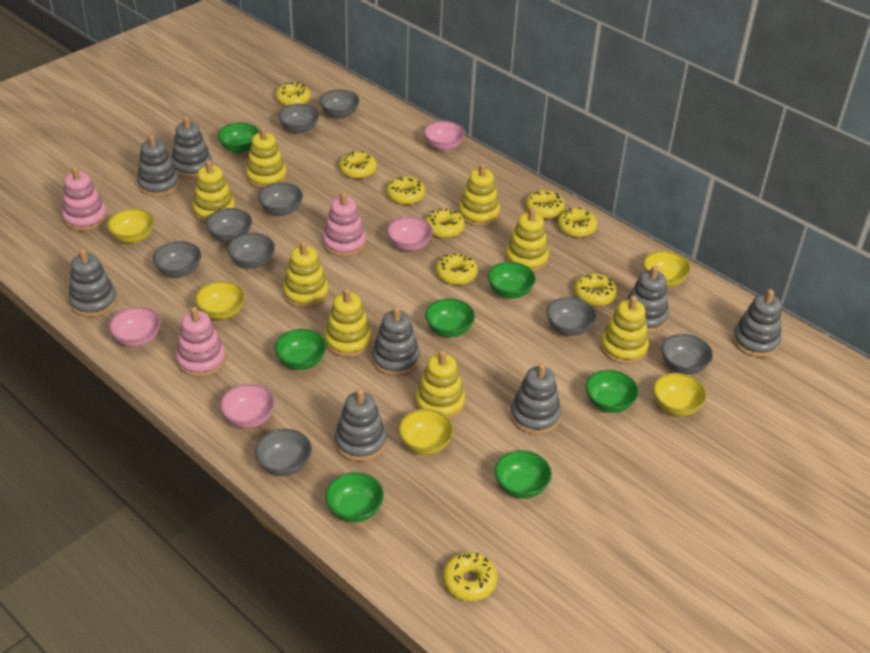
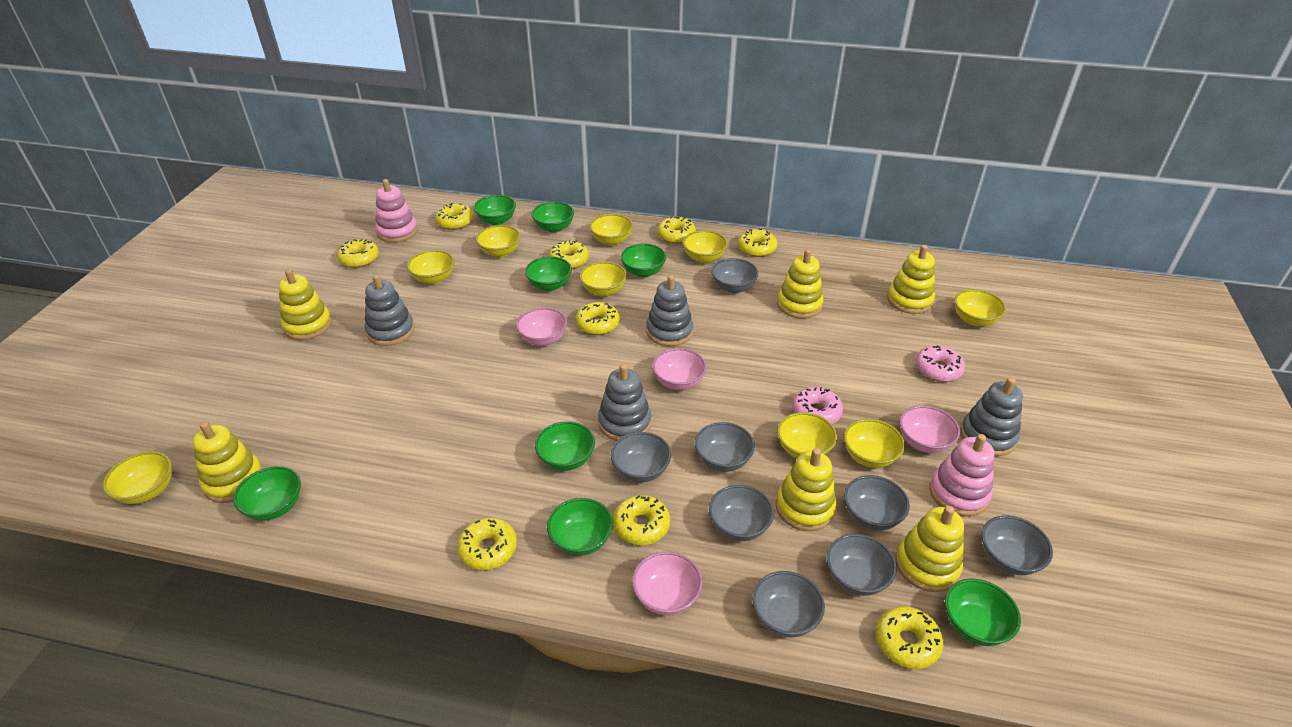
green bowl: [218,122,259,153] [275,329,327,370] [325,472,384,522] [425,298,475,337] [488,262,536,298] [495,450,552,499] [586,370,639,413] = 7 -> [233,466,301,521] [473,195,516,225] [525,256,572,291] [532,202,574,233] [535,421,595,471] [547,498,613,556] [621,243,667,277] [945,579,1021,646] = 8
grey bowl: [153,241,201,277] [206,208,252,243] [227,233,275,268] [255,429,312,476] [258,182,303,216] [278,104,319,134] [319,90,360,119] [547,297,596,336] [661,334,713,375] = 9 -> [611,432,671,482] [695,422,755,472] [709,485,774,541] [711,258,759,293] [752,571,825,637] [826,534,897,596] [844,475,910,531] [981,516,1053,575] = 8
grey stacking toy: [69,249,117,317] [137,134,180,197] [171,116,213,178] [335,389,387,462] [372,306,420,376] [510,363,561,435] [627,266,669,333] [732,289,781,357] = 8 -> [365,274,414,346] [598,364,651,441] [646,275,693,346] [961,377,1023,456] = 4
pink donut: none = 0 -> [792,387,843,424] [916,345,965,382] = 2
pink stacking toy: [62,166,107,231] [176,307,226,377] [323,192,366,257] = 3 -> [375,179,418,243] [929,434,995,516] = 2
yellow bowl: [107,208,154,243] [195,281,245,319] [399,409,454,455] [643,251,691,287] [653,373,707,416] = 5 -> [103,452,172,504] [407,250,454,284] [476,225,521,258] [580,261,627,297] [590,214,633,246] [683,230,728,263] [777,412,837,458] [844,419,905,468] [954,289,1006,326] = 9
yellow stacking toy: [193,160,235,223] [246,127,287,189] [283,241,329,309] [324,288,372,357] [415,350,465,420] [458,163,500,227] [505,208,549,272] [601,296,649,364] = 8 -> [193,421,263,503] [279,269,332,340] [776,448,837,531] [777,249,823,319] [887,245,935,314] [896,506,964,592] = 6

